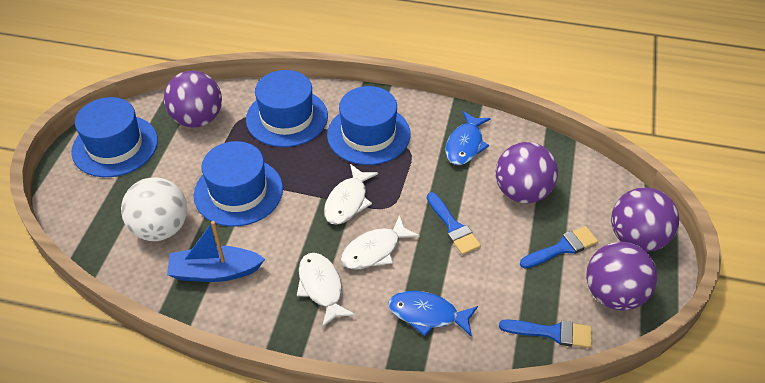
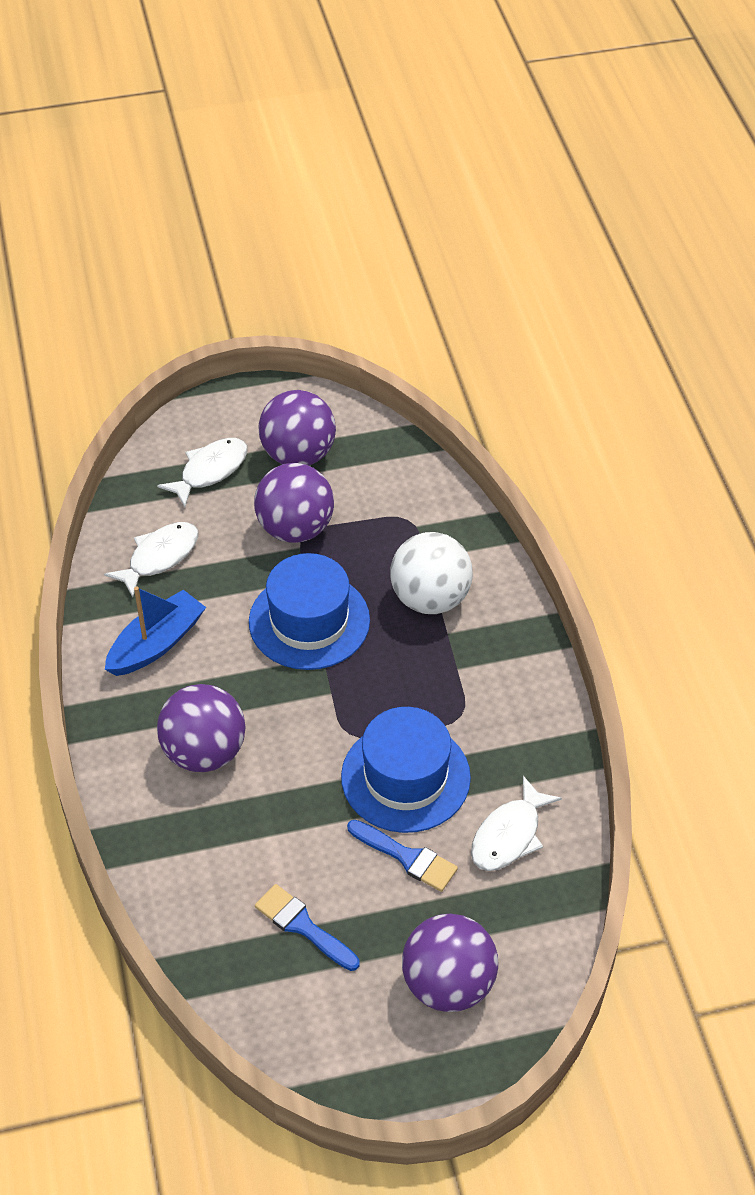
blue brush: [427,192,481,255] [499,319,592,348] [520,226,598,268] = 3 -> [255,884,360,971] [347,820,458,892] = 2
blue fish: [388,291,478,337] [445,111,491,165] = 2 -> none = 0
blue hat: [71,97,158,177] [194,141,283,227] [246,70,328,147] [327,86,410,165] = 4 -> [249,553,370,670] [341,707,471,833] = 2

